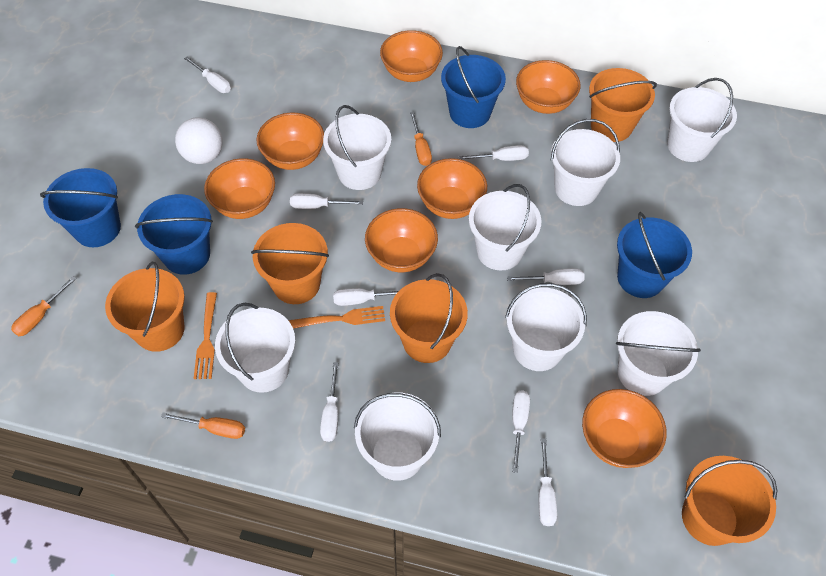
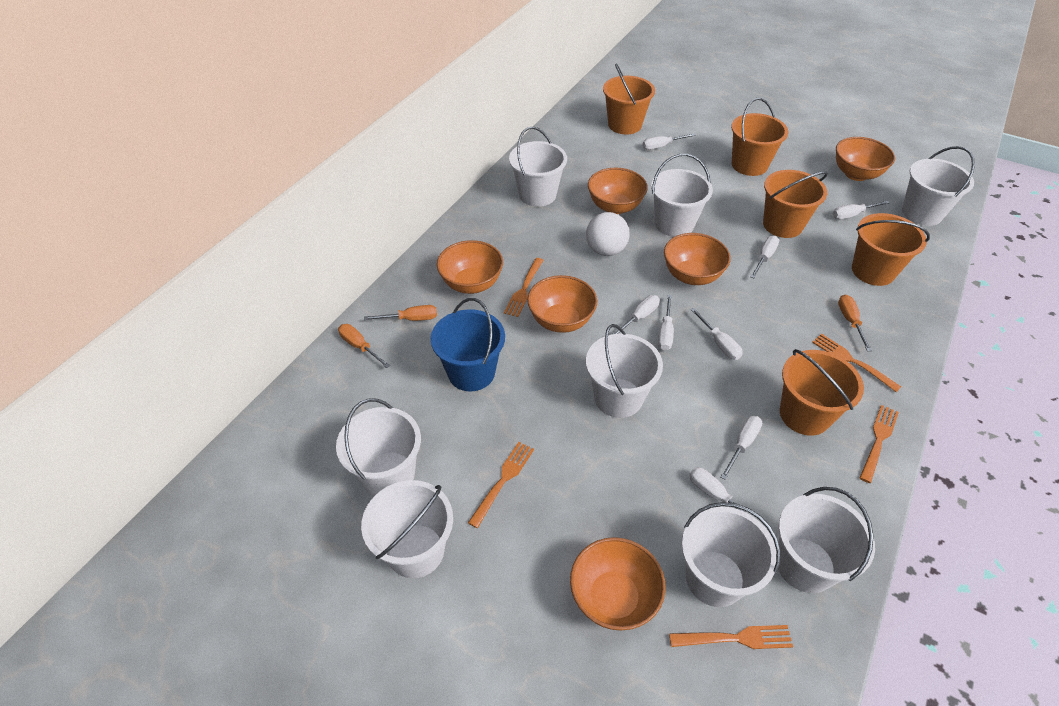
blue bucket: [40,168,121,247] [135,194,213,275] [441,46,506,128] [617,212,692,298] = 4 -> [431,298,505,391] = 1
orange bowl: [204,158,275,219] [256,113,324,170] [365,208,438,272] [380,30,443,82] [417,158,487,219] [516,60,581,114] [582,389,667,468] = 7 -> [437,240,503,294] [527,275,597,333] [570,537,666,631] [588,168,648,214] [664,233,730,285] [836,137,895,181] = 6
orange fork: [194,292,217,379] [289,306,385,329] = 2 -> [468,442,534,528] [504,258,544,317] [669,625,793,649] [812,333,901,392] [860,405,899,483] = 5

